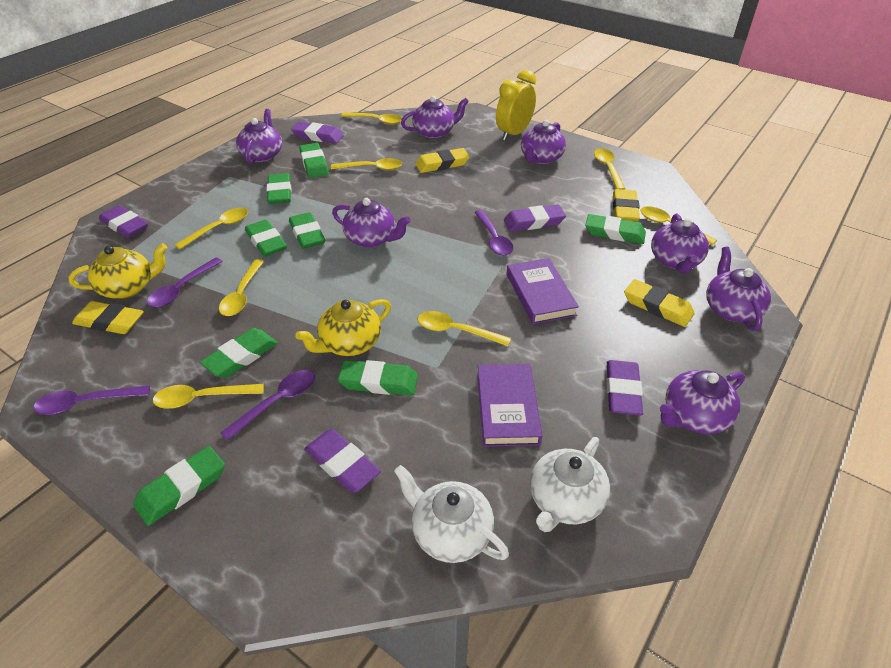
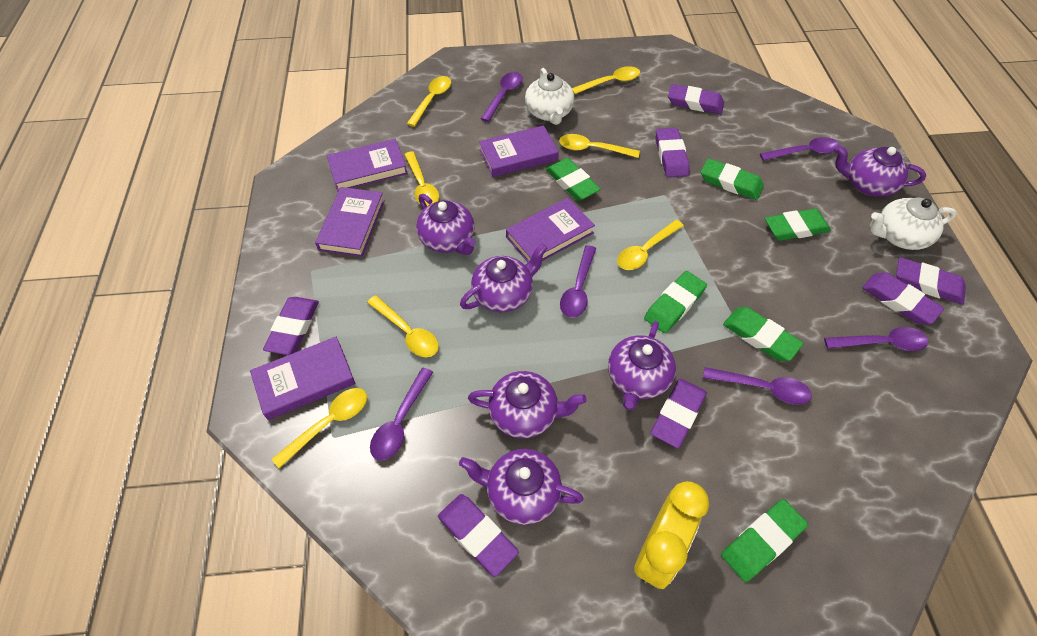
green eraser: [133,446,225,526] [200,328,278,378] [245,220,287,257] [266,173,291,204] [289,212,325,249] [299,143,329,178] [338,360,418,396] [585,214,646,244] = 8 -> [546,158,601,201] [644,271,707,333] [701,158,764,200] [721,499,808,582] [723,307,804,361] [765,209,831,241] = 6
purple book: [477,364,542,447] [507,258,579,324] = 2 -> [250,337,355,420] [315,187,385,257] [327,139,408,192] [479,125,559,177] [506,198,595,262] = 5
purple eraser: [99,205,148,238] [291,122,344,144] [304,429,381,493] [504,204,566,232] [606,360,643,416] = 5 -> [263,297,319,355] [438,494,519,577] [651,378,707,448] [656,128,690,178] [668,84,724,114] [862,272,944,324] [896,257,966,305] = 7
purple spoon: [33,385,150,415] [147,257,223,307] [220,370,315,441] [474,210,513,256] = 4 -> [370,368,433,461] [481,72,523,122] [560,245,596,318] [703,367,812,405] [760,137,840,161] [824,327,928,351] = 6
purple teapot: [236,109,282,164] [332,198,410,248] [401,96,469,139] [521,120,566,164] [651,214,709,274] [660,370,745,434] [706,247,771,331] = 7 -> [416,194,476,255] [459,449,584,525] [460,243,547,312] [468,371,587,438] [608,321,676,410] [835,145,926,197] = 6
yellow eraser: [72,301,144,334] [415,148,470,173] [613,189,640,222] [624,279,695,327] = 4 -> none = 0
yellow spoon: [153,384,264,409] [175,208,248,250] [219,259,264,316] [331,158,402,170] [341,112,402,125] [417,311,511,346] [594,148,626,190] [640,206,717,246] = 8 -> [272,388,367,468] [367,295,439,357] [404,151,439,206] [407,76,451,127] [559,134,640,158] [572,66,640,94] [617,220,684,270] = 7
yellow teapot: [69,243,167,299] [295,299,391,356] = 2 -> none = 0

